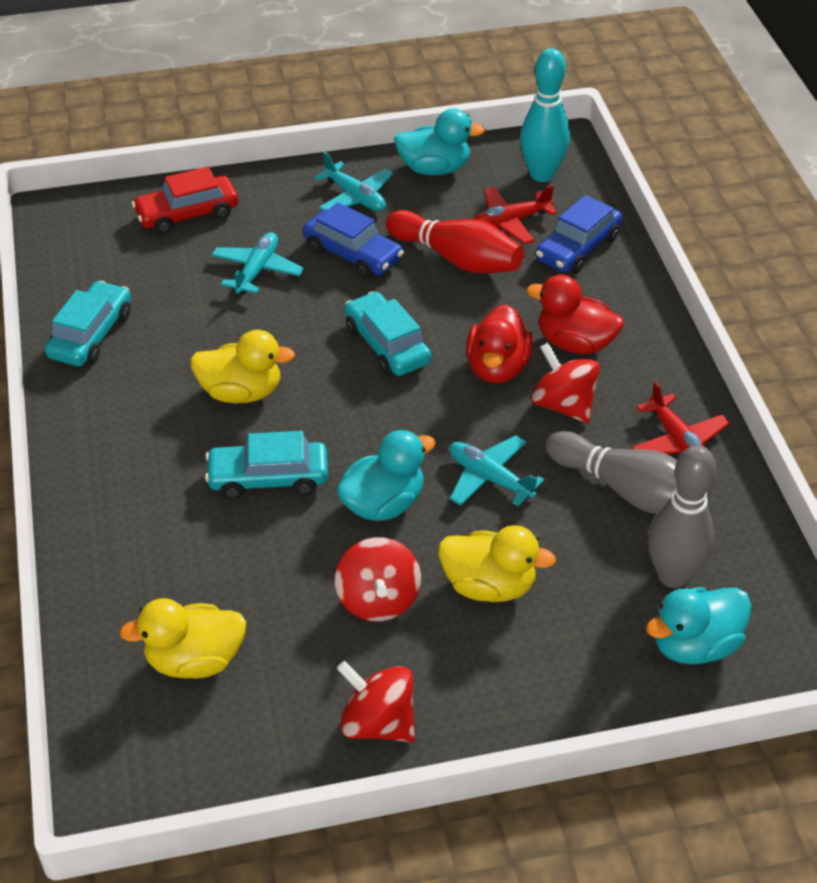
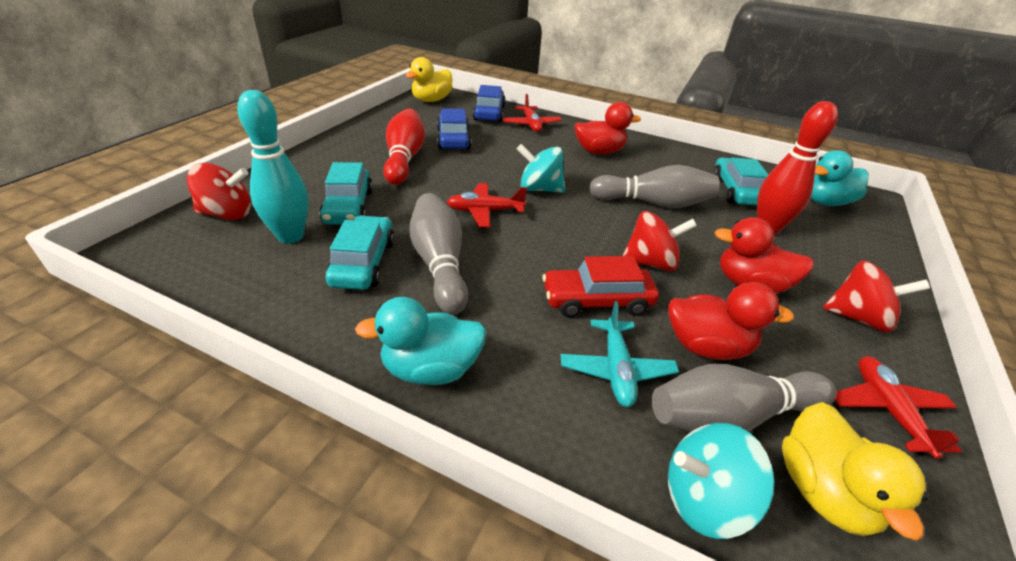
grey bowling pin: [546,431,712,514] [648,445,716,588] = 2 -> [409,193,468,315] [589,165,720,208] [652,364,836,432] = 3
red bowling pin: [386,210,524,274] = 1 -> [383,108,425,185] [757,101,838,235] = 2
red duck: [466,304,533,383] [527,274,624,354] = 2 -> [575,102,641,155] [668,282,794,360] [714,217,814,294] = 3
red plane: [473,185,557,244] [631,381,730,455] = 2 -> [447,183,527,227] [502,94,562,132] [835,356,962,459] = 3
turquoise duck: [336,430,436,521] [394,108,485,176] [646,587,752,665] = 3 -> [355,297,487,385] [811,150,869,206] = 2
turquoise plane: [212,232,304,295] [314,152,393,211] [449,435,544,506] = 3 -> [561,301,679,407] = 1
turquoise spinning top: none = 0 -> [516,144,565,193] [668,423,775,539] = 2
yellow duck: [119,598,246,679] [190,330,295,403] [438,525,556,602] = 3 -> [405,57,453,102] [782,402,929,541] = 2

